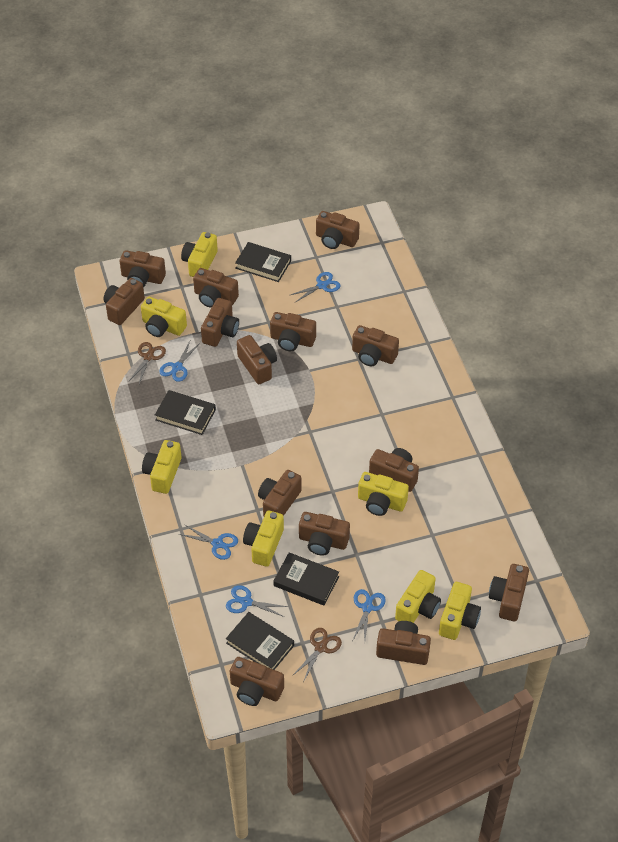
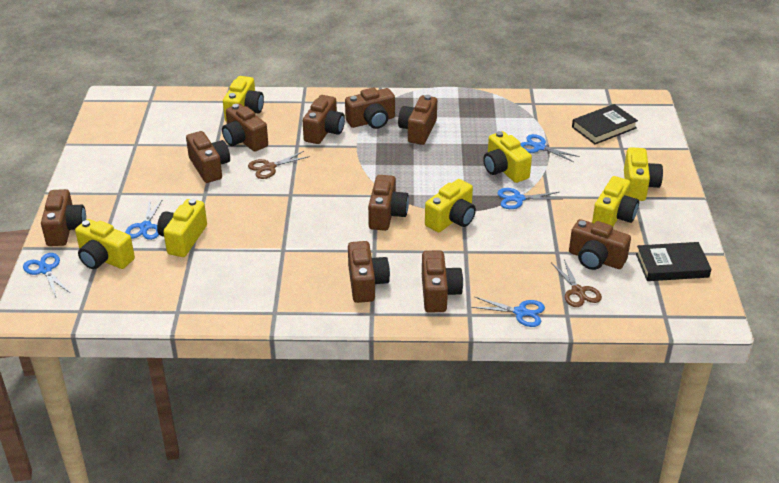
black book: [155,390,216,435] [226,612,294,670] [235,242,291,282] [273,552,339,606] = 4 -> [572,104,638,144] [636,242,711,281] = 2
brown camera: [103,278,145,325] [120,250,166,287] [193,268,239,308] [201,298,239,347] [230,657,284,706] [237,335,277,384] [258,470,301,516] [270,312,316,351] [299,512,350,556] [316,211,360,249] [352,325,399,366] [369,448,419,492] [376,621,431,665] [489,564,529,622] = 14 -> [41,189,86,246] [186,131,230,183] [222,104,268,152] [303,95,345,144] [345,88,395,129] [348,241,390,303] [368,175,409,231] [398,95,437,145] [422,250,463,313] [569,219,631,270] = 10

